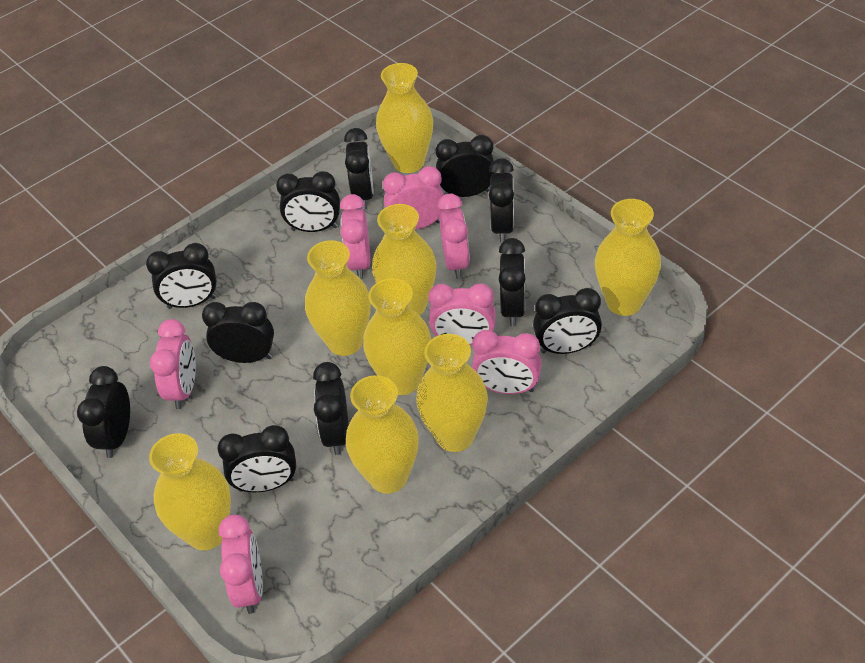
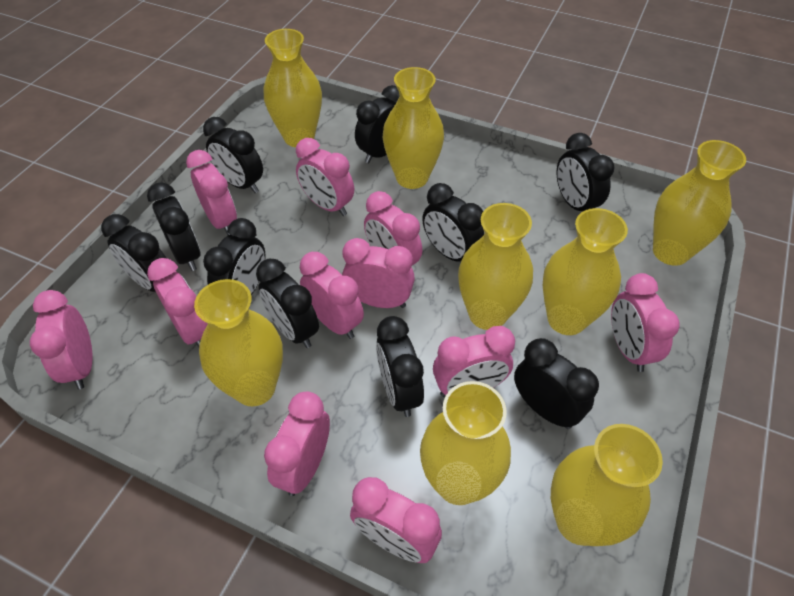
black clock: [77,366,130,458] [146,243,217,309] [202,302,274,363] [218,425,296,492] [276,171,340,232] [313,362,348,455] [344,128,373,209] [436,135,494,197] [489,158,514,243] [499,238,526,326] [533,288,602,354] = 11 -> [101,214,166,292] [147,182,200,271] [203,117,263,193] [203,218,265,295] [256,259,319,348] [355,85,400,163] [376,316,424,417] [422,183,484,262] [514,338,599,429] [556,133,614,211] = 10
pink clock: [150,319,196,409] [219,514,263,614] [340,194,370,279] [383,166,444,230] [428,284,496,345] [438,194,470,279] [472,330,542,394] = 7 -> [30,290,93,389] [147,258,208,347] [186,150,237,235] [264,392,330,496] [296,138,354,216] [300,252,364,339] [342,238,415,308] [350,477,442,563] [364,191,422,265] [433,326,515,397] [611,273,680,372] = 11

